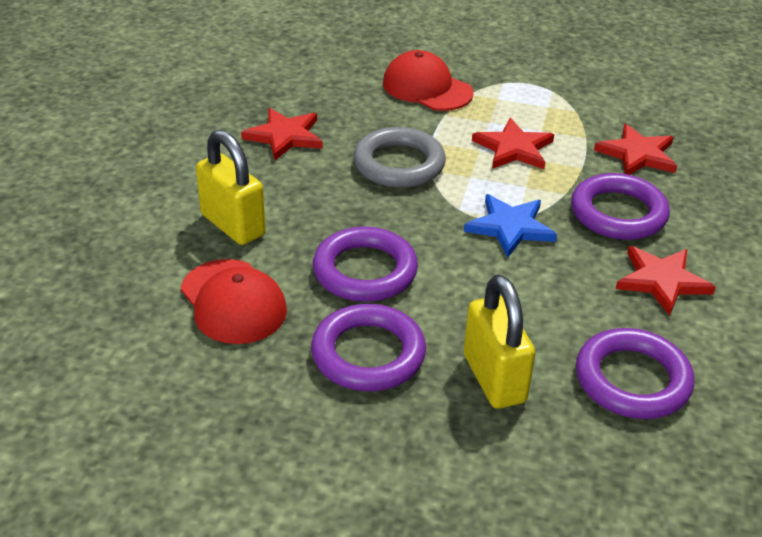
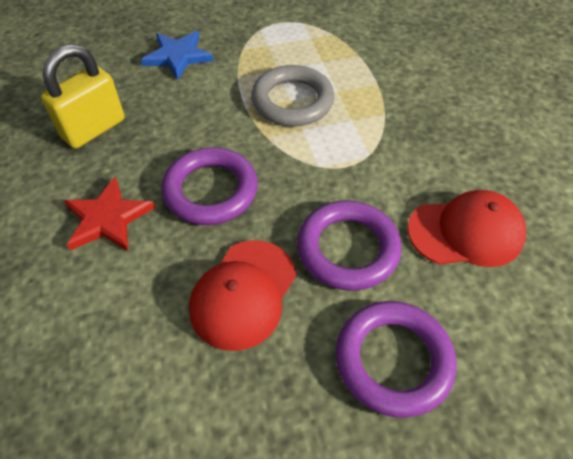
purple ring: [311,304,426,391] [313,227,418,302] [571,173,670,240] [576,328,694,419] = 4 -> [162,147,258,225] [297,200,402,291] [336,301,456,417] = 3
red star: [241,108,323,160] [472,118,554,169] [594,124,677,175] [616,246,716,316] = 4 -> [64,177,155,251] = 1
yellow padlock: [196,130,266,245] [464,275,535,409] = 2 -> [41,44,125,148] = 1

